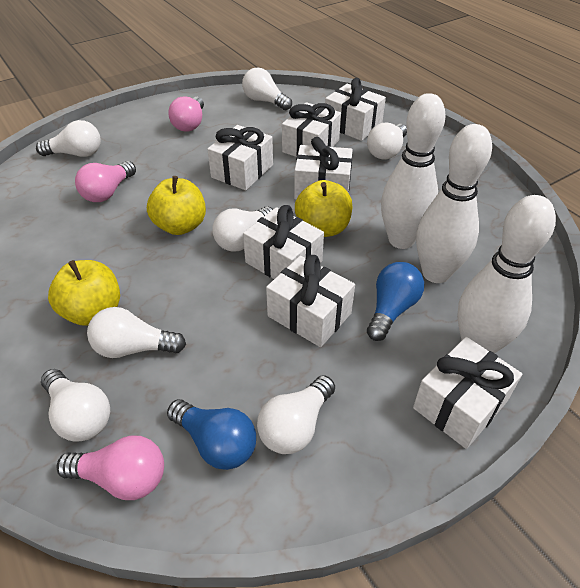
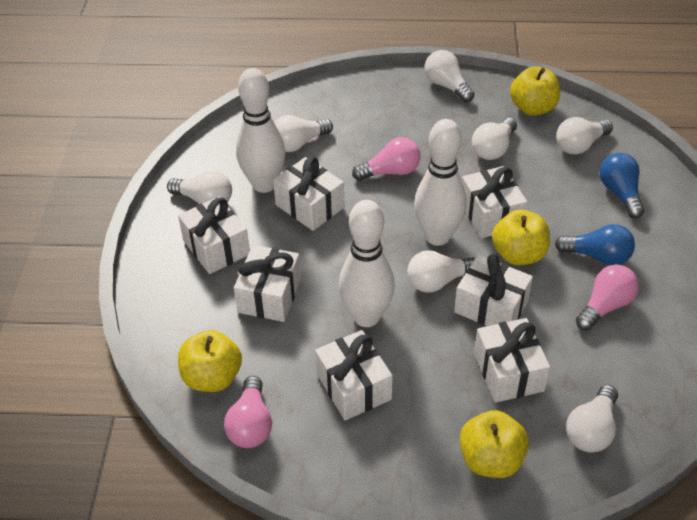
yellow apple: [48,260,120,326] [147,176,206,235] [295,180,353,237] = 3 -> [178,330,242,392] [460,410,529,478] [492,210,550,265] [510,66,560,116] = 4

